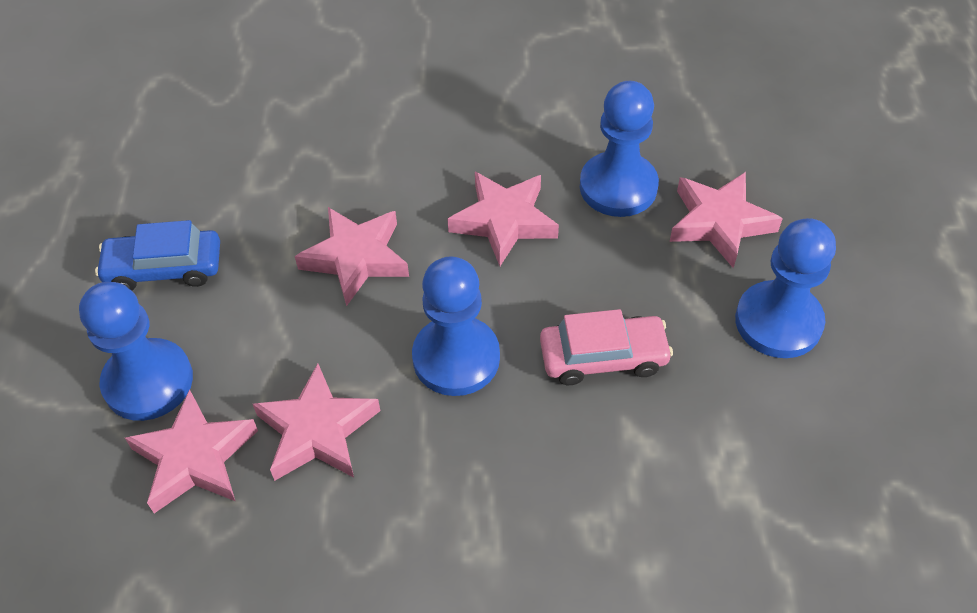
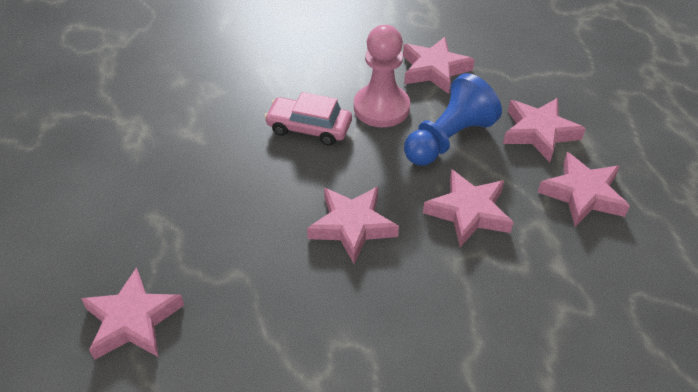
blue car: [95,220,220,291] = 1 -> none = 0
blue pawn: [79,282,193,421] [412,256,500,396] [580,81,659,217] [735,218,836,358] = 4 -> [404,73,502,165] = 1
pink pawn: none = 0 -> [354,25,410,127] = 1
pink star: [125,389,258,513] [253,364,380,481] [295,207,409,306] [448,172,559,266] [670,172,783,268] = 5 -> [81,267,184,360] [307,187,399,264] [403,37,475,94] [423,169,513,247] [503,98,586,162] [538,152,630,227] = 6

